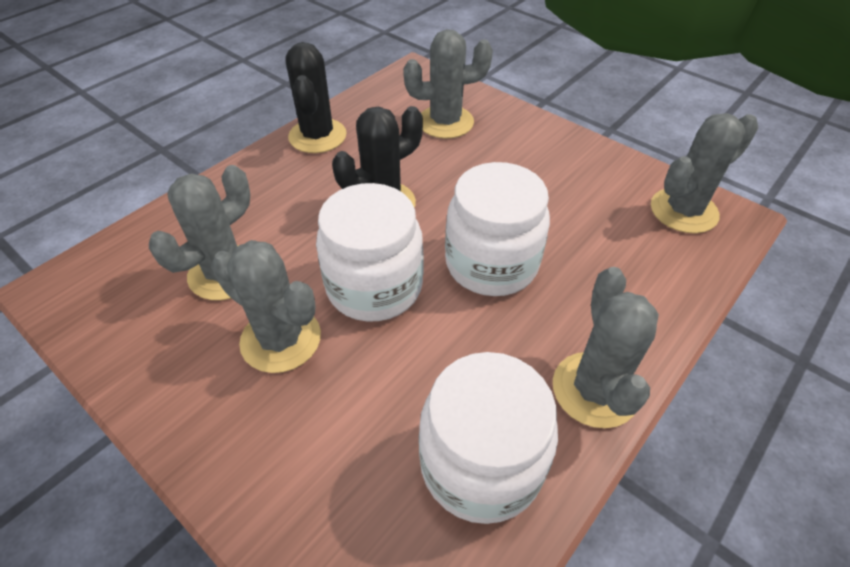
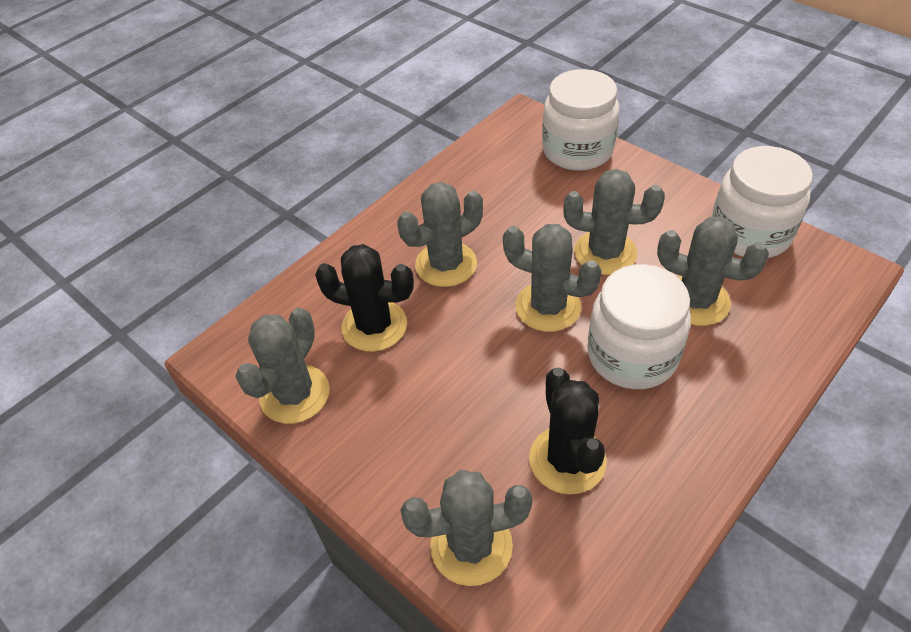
grey cactus: [149,165,250,300] [211,240,321,373] [403,29,493,138] [553,267,659,428] [651,113,758,233] = 5 -> [235,308,330,424] [397,182,483,287] [401,470,533,586] [503,224,602,332] [563,169,665,275] [657,217,769,326] = 6

